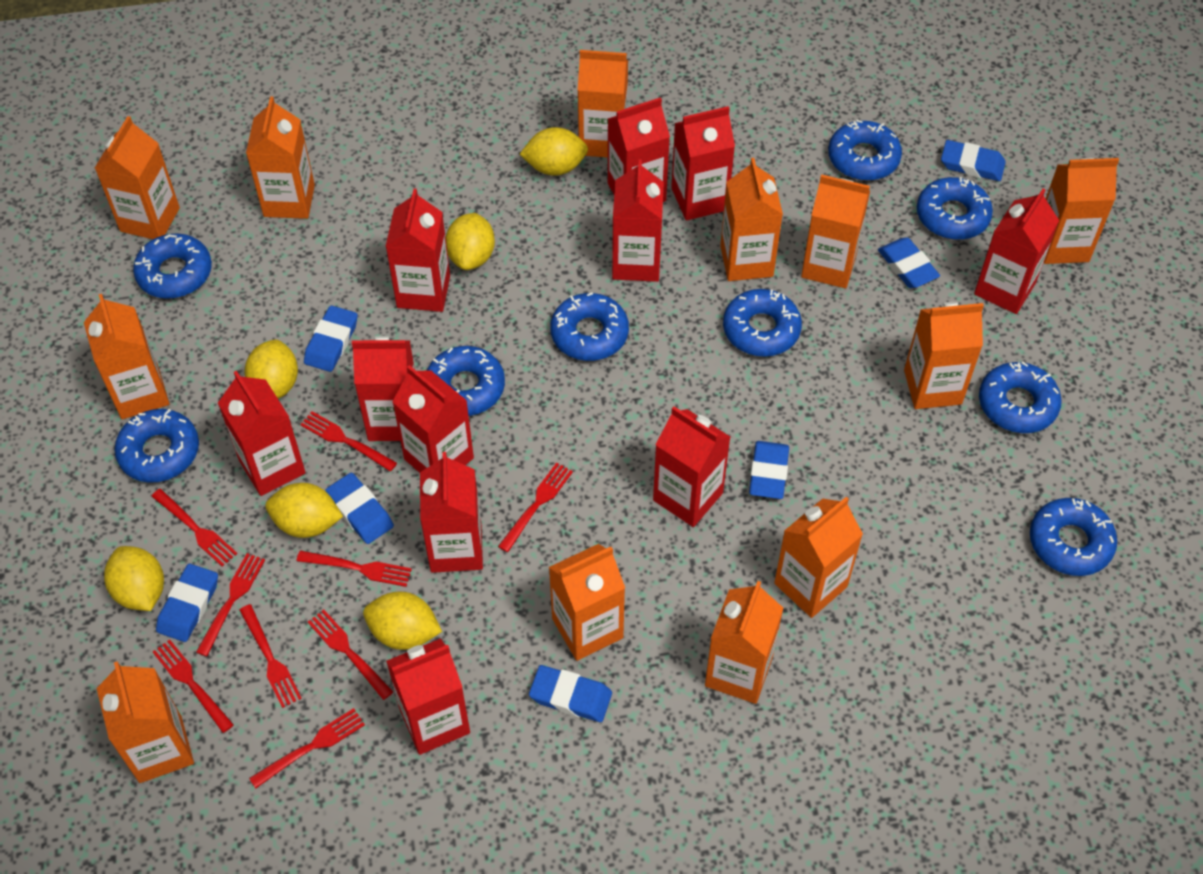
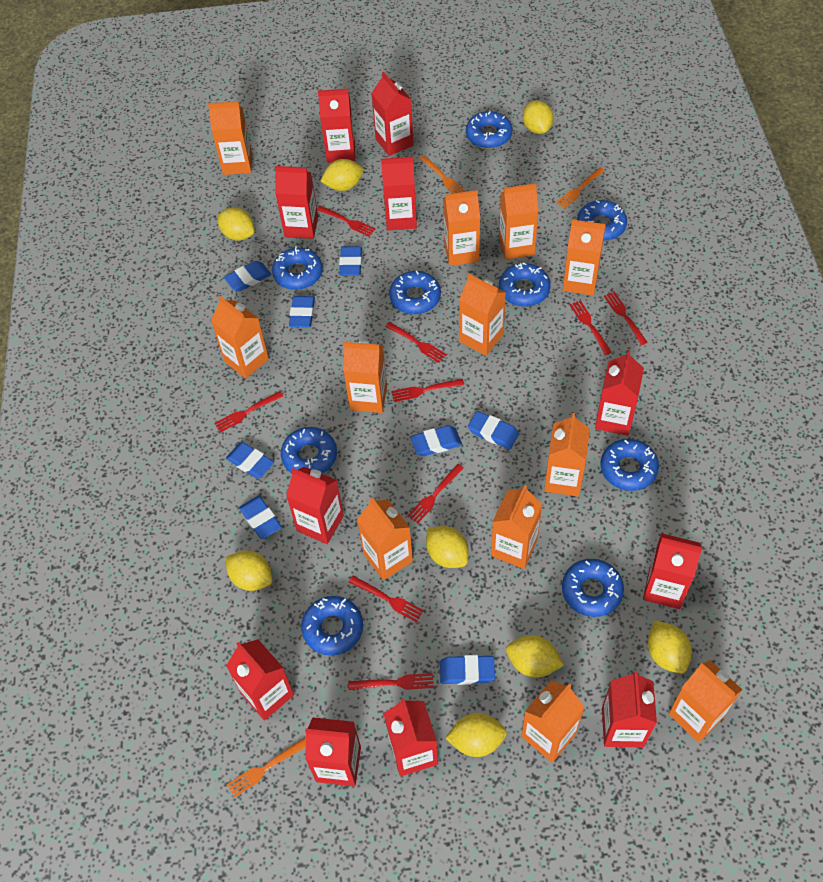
blue eraser: [156,564,218,642] [304,306,358,372] [325,473,394,544] [529,665,612,722] [749,441,789,499] [878,237,940,288] [941,140,1006,181] = 7 -> [224,261,271,292] [226,442,274,479] [239,496,282,539] [289,296,315,327] [339,246,362,276] [410,425,462,456] [440,655,495,685] [468,411,519,449] = 8
orange fork: none = 0 -> [227,738,306,798] [420,155,466,194] [556,168,605,208] = 3
yellow lemon: [104,546,164,611] [244,340,298,399] [266,483,343,538] [363,592,442,650] [445,213,495,270] [520,127,588,176] = 6 -> [217,207,255,241] [225,550,272,591] [320,159,363,191] [426,526,469,568] [445,713,507,757] [506,635,564,678] [523,100,554,134] [648,620,692,674] = 8

